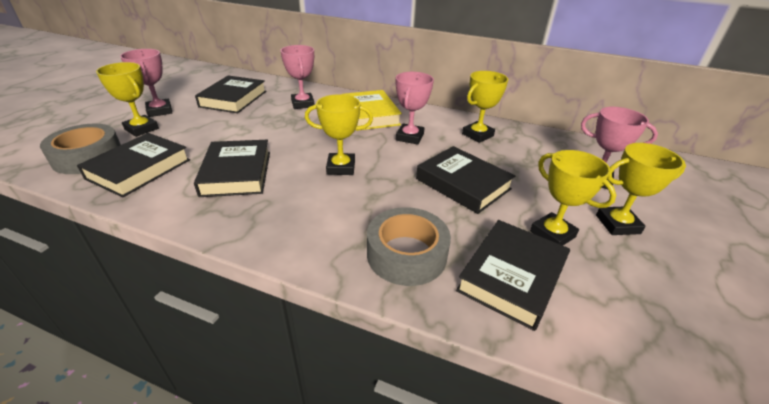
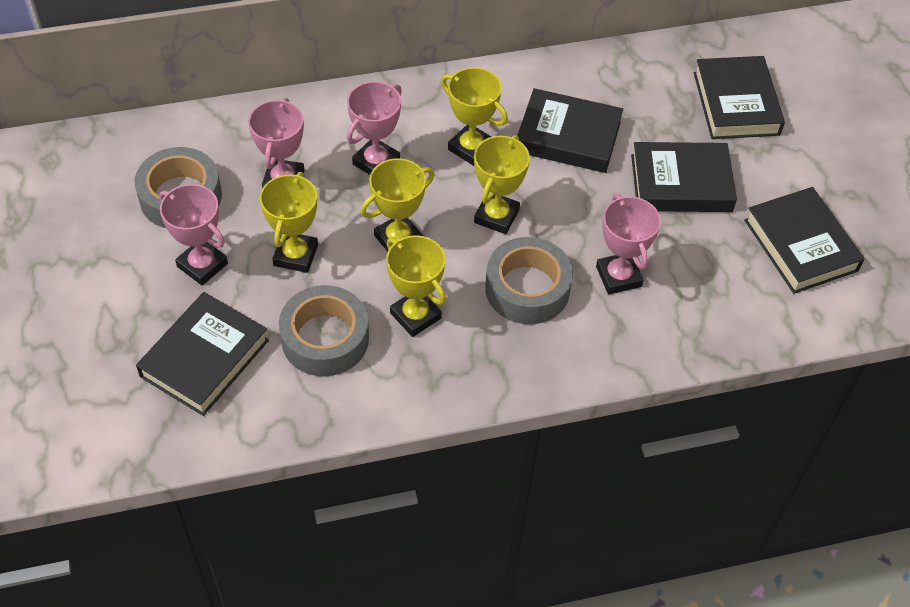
grey tape: [40,123,121,174] [367,207,451,286] = 2 -> [135,147,222,228] [279,285,369,376] [485,237,573,324] = 3
yellow book: [341,90,402,131] = 1 -> none = 0

